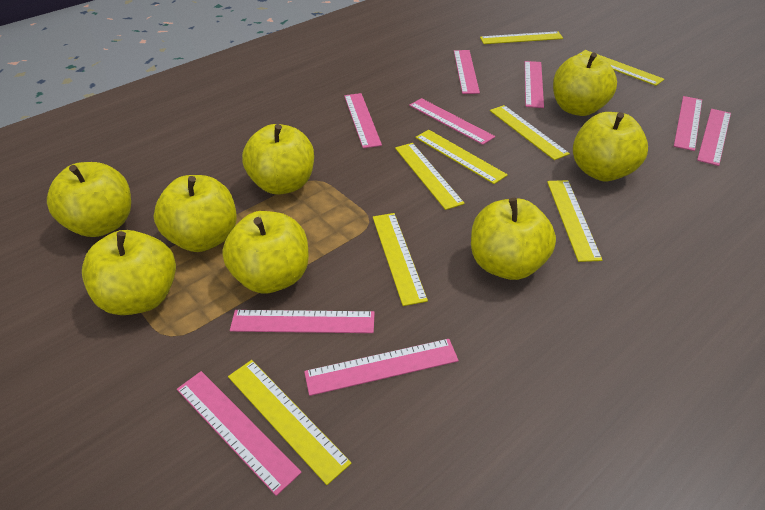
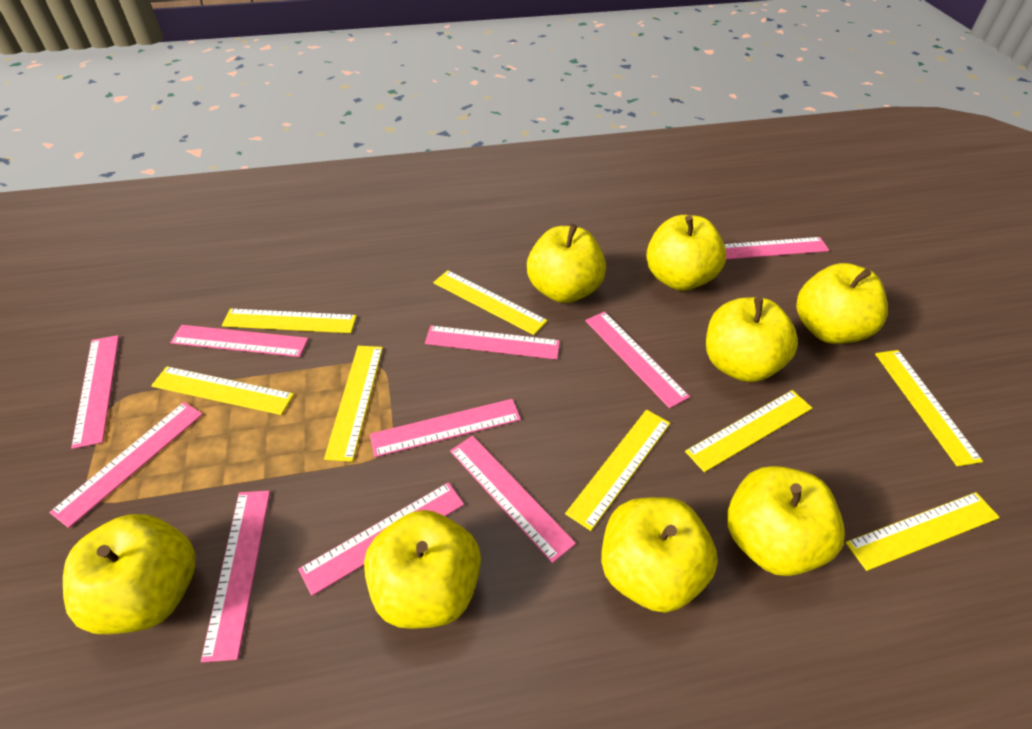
pink ruler: [177,371,302,496] [230,310,375,333] [304,339,459,396] [344,93,382,148] [409,98,495,145] [454,50,480,94] [525,61,544,108] [674,96,702,151] [697,109,731,166] = 9 -> [49,402,203,528] [71,335,119,449] [170,325,308,357] [201,491,270,662] [298,482,464,596] [370,399,521,457] [425,326,560,360] [450,436,576,563] [585,311,690,408] [724,237,829,259] = 10

